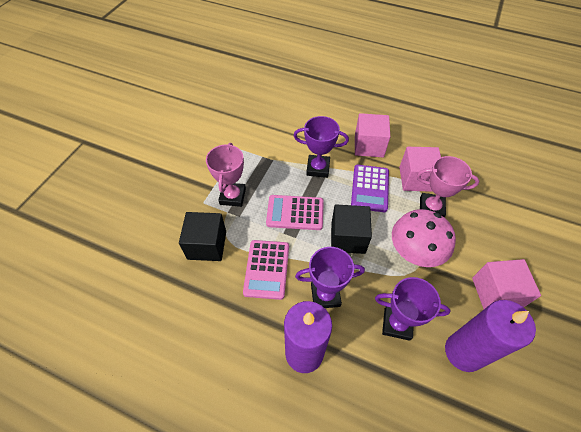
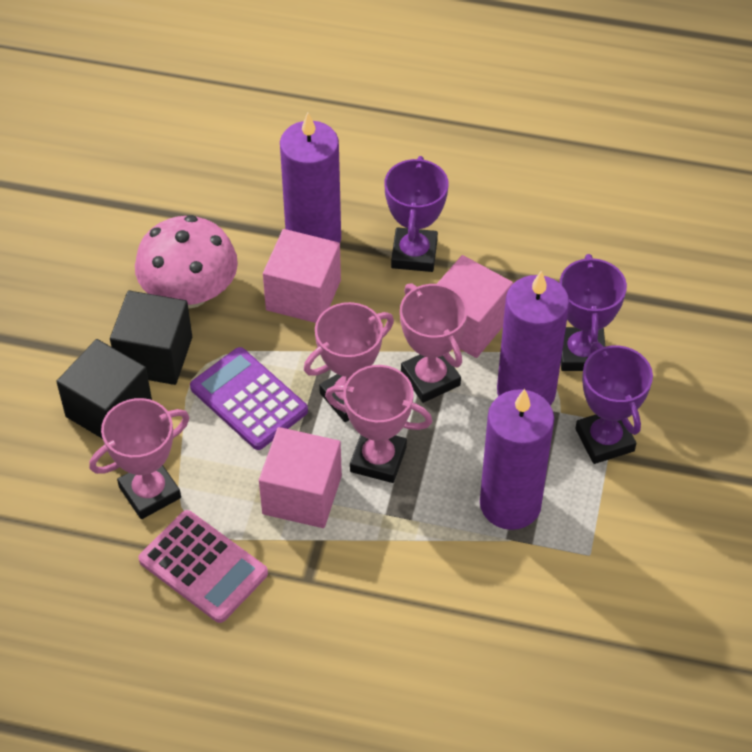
pink calculator: [243,240,289,300] [266,195,324,230] = 2 -> [138,510,268,623] = 1
pink trophy: [206,143,246,207] [417,156,479,218] = 2 -> [89,398,190,519] [304,302,394,422] [325,365,432,483] [400,283,467,403] = 4
purple candle: [284,301,332,373] [445,300,536,372] = 2 -> [280,113,341,243] [480,389,554,530] [497,271,569,405] = 3

